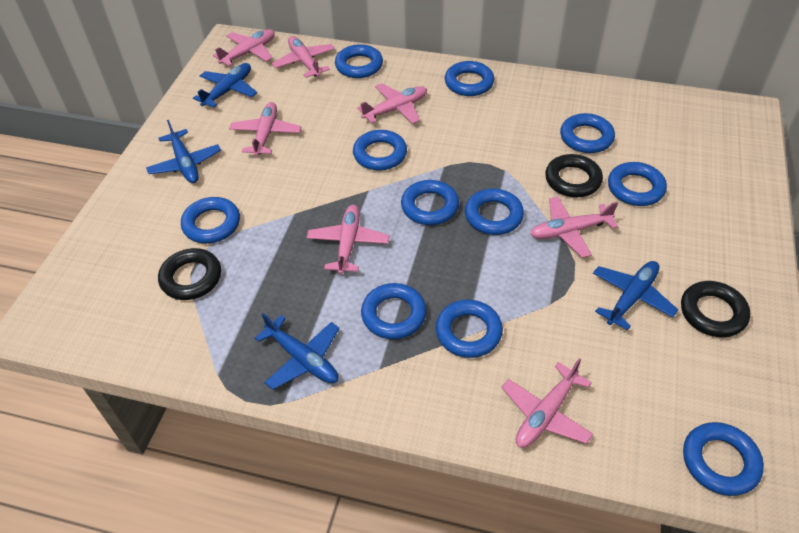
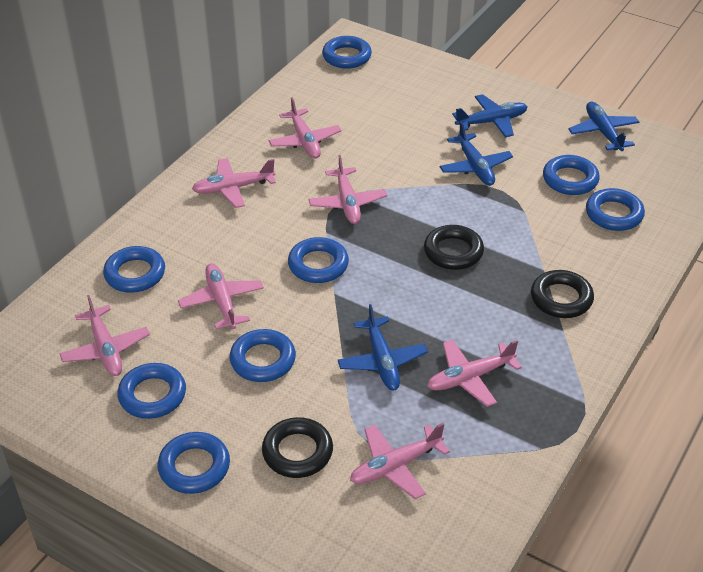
blue ring: [181,197,240,244] [335,44,383,78] [353,130,407,170] [361,283,427,339] [401,180,459,225] [435,300,503,358] [445,61,494,96] [465,189,524,235] [560,113,615,153] [608,162,667,206] [683,422,764,496] = 11 -> [103,246,165,293] [117,363,186,419] [158,432,230,494] [230,329,296,382] [288,237,349,283] [322,36,372,69] [543,155,600,195] [586,188,645,231] = 8

